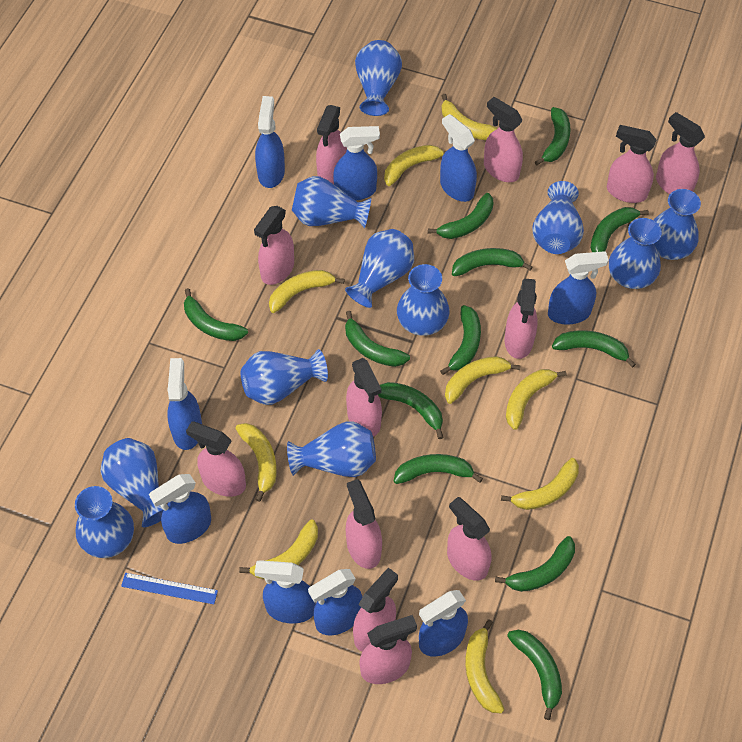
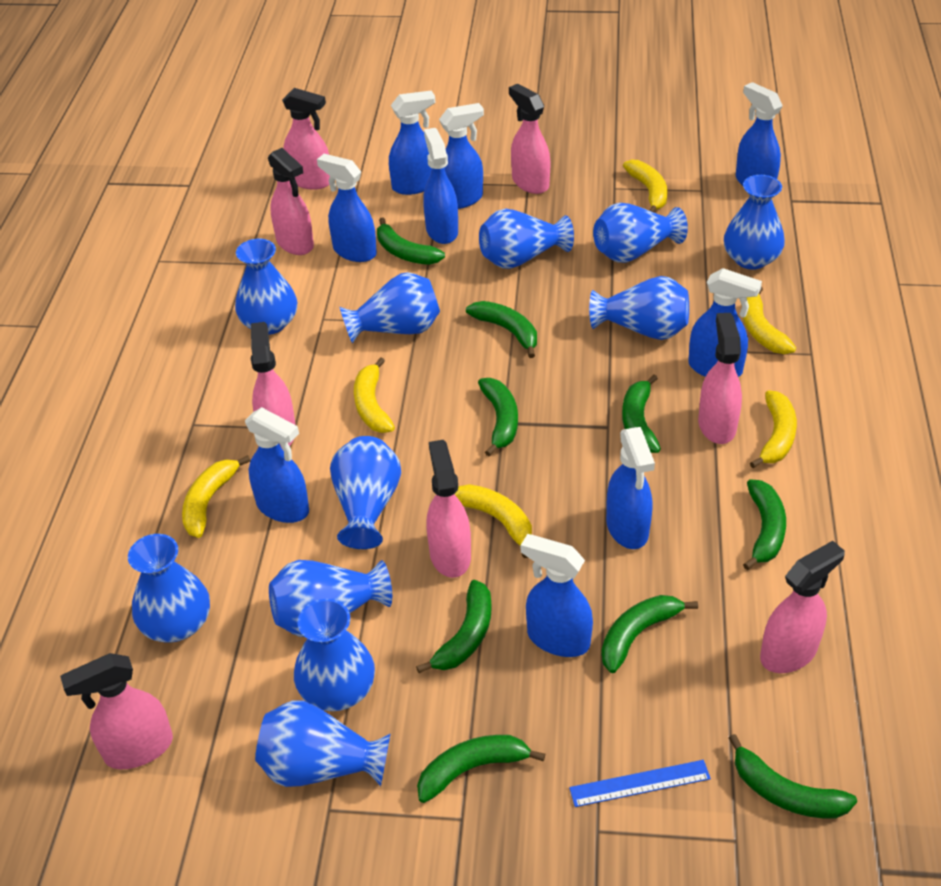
green banana: [184,288,248,341] [345,311,410,367] [378,382,444,439] [393,454,483,484] [428,193,493,239] [440,305,481,375] [452,248,533,276] [495,536,575,592] [507,630,562,720] [535,107,571,165] [552,330,636,368] [590,207,649,252] = 12 -> [377,217,445,265] [416,580,492,673] [417,735,545,803] [466,301,537,358] [478,378,518,457] [601,595,698,673] [622,375,661,453] [729,734,857,818] [743,479,786,570] = 9
pink spray bottle: [186,422,246,497] [254,206,294,285] [316,105,347,184] [346,358,382,436] [346,479,382,569] [353,567,398,652] [359,615,417,684] [447,497,491,581] [484,97,523,182] [505,279,538,359] [607,125,657,203] [656,112,705,194] = 12 -> [60,653,173,769] [251,322,296,450] [268,148,314,255] [282,88,330,190] [426,440,471,578] [509,84,550,194] [698,313,742,444] [760,541,845,673] = 8
yellow banana: [235,423,277,502] [239,520,318,579] [269,270,345,313] [384,145,446,186] [441,94,498,140] [445,356,520,404] [465,619,504,714] [501,458,579,510] [506,369,566,430] = 9 -> [182,455,251,538] [354,357,395,433] [455,484,532,558] [623,159,668,212] [743,287,796,354] [750,390,797,468] = 6

